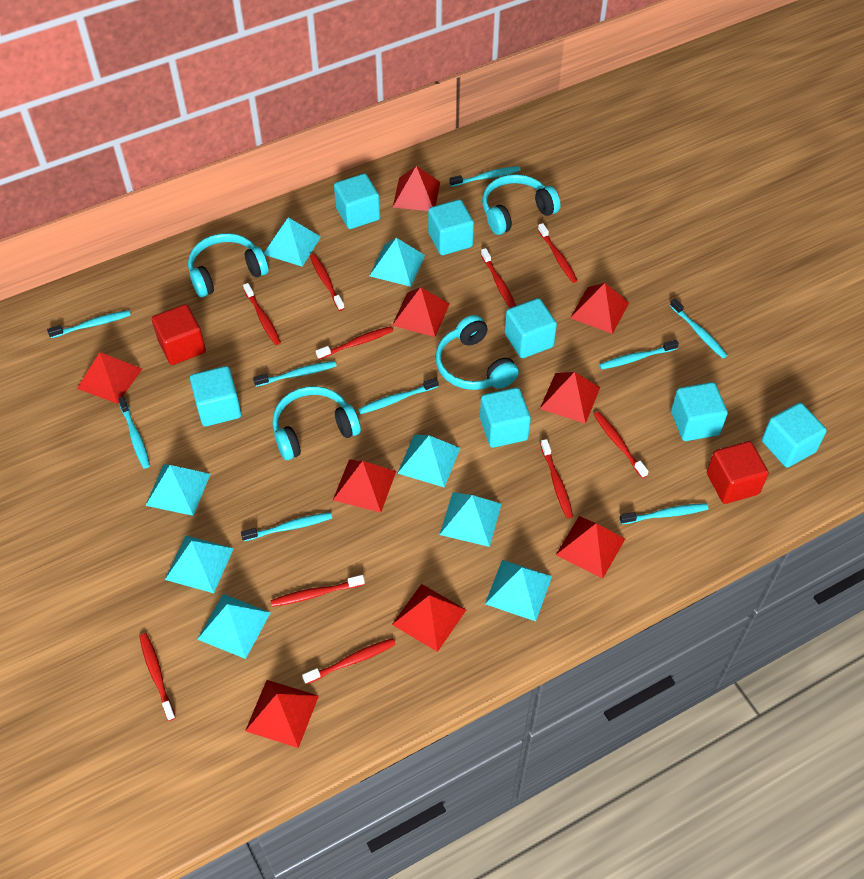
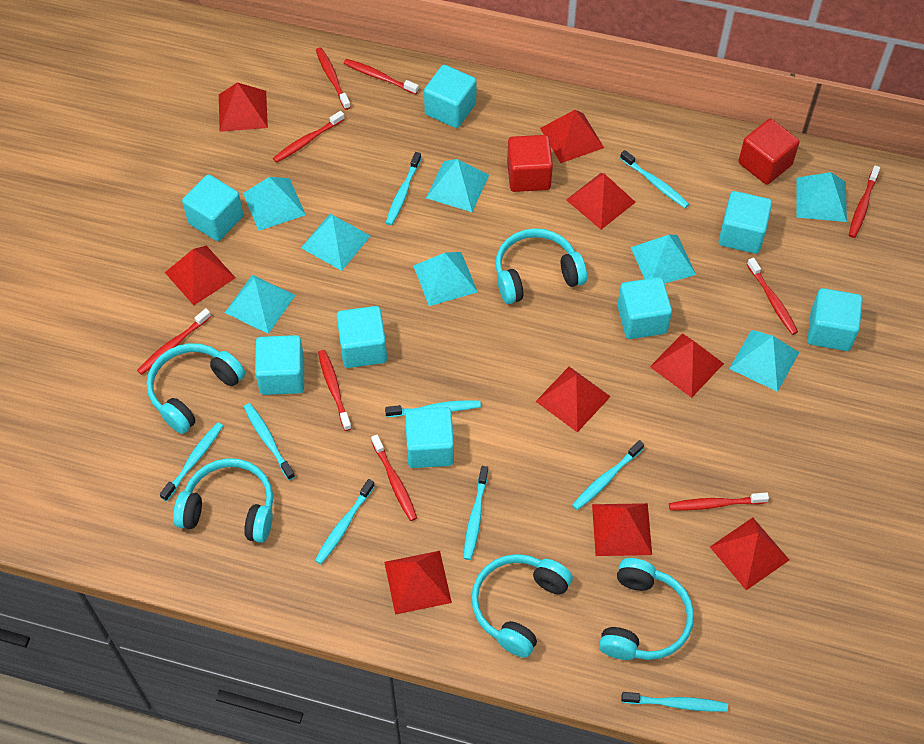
red toothbrush: [139,633,176,721] [243,283,281,345] [271,575,365,607] [302,638,396,684] [310,254,345,311] [316,326,393,360] [481,248,516,308] [538,223,578,283] [541,439,573,518] [593,411,649,478] = 10 -> [137,308,211,375] [273,111,345,163] [316,47,351,110] [318,350,352,431] [344,59,419,94] [371,435,417,521] [669,493,769,510] [747,258,798,335] [849,165,880,238] = 9
turquoise cube: [190,366,242,426] [334,173,380,229] [428,199,474,255] [480,387,531,448] [505,298,557,358] [671,382,728,441] [762,403,827,468] = 7 -> [182,174,243,241] [255,335,304,395] [337,306,387,368] [405,407,454,468] [424,65,477,128] [617,277,672,339] [718,191,772,254] [807,288,863,351] = 8
turquoise headphones: [188,233,269,297] [272,386,361,460] [435,315,519,390] [482,174,561,235] = 4 -> [147,343,245,434] [173,458,273,543] [471,554,573,658] [495,228,587,304] [599,558,694,660] = 5

